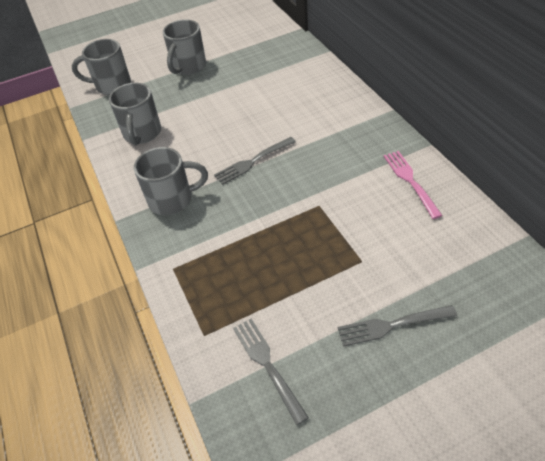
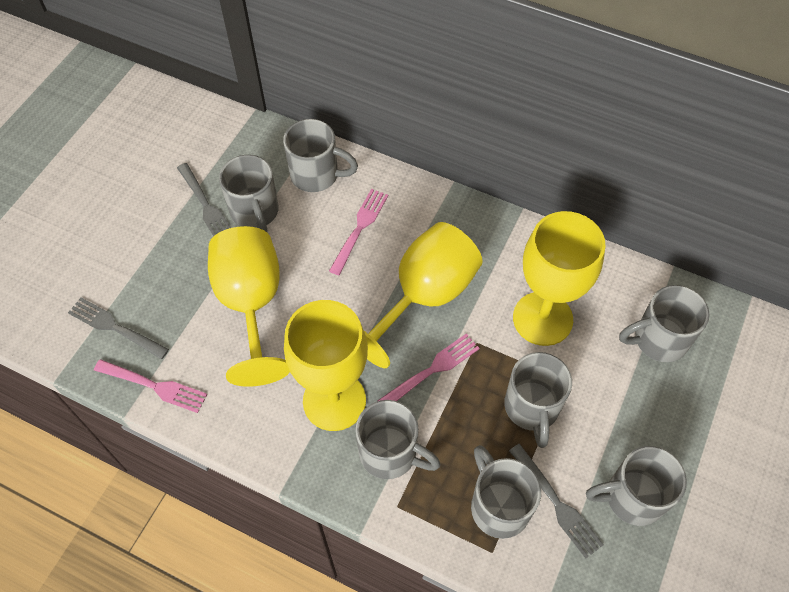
grey mug: [72,39,131,95] [109,83,161,146] [134,147,208,215] [163,19,206,75] = 4 -> [219,155,279,232] [283,119,358,192] [355,400,440,479] [471,445,541,539] [504,352,572,448] [586,446,687,526] [619,285,710,362] = 7
pink fork: [383,151,443,219] = 1 -> [94,359,207,413] [329,189,388,275] [378,334,479,401] = 3
yellow goblet: none = 0 -> [208,226,290,387] [284,300,368,431] [364,222,483,368] [513,211,606,346] = 4

